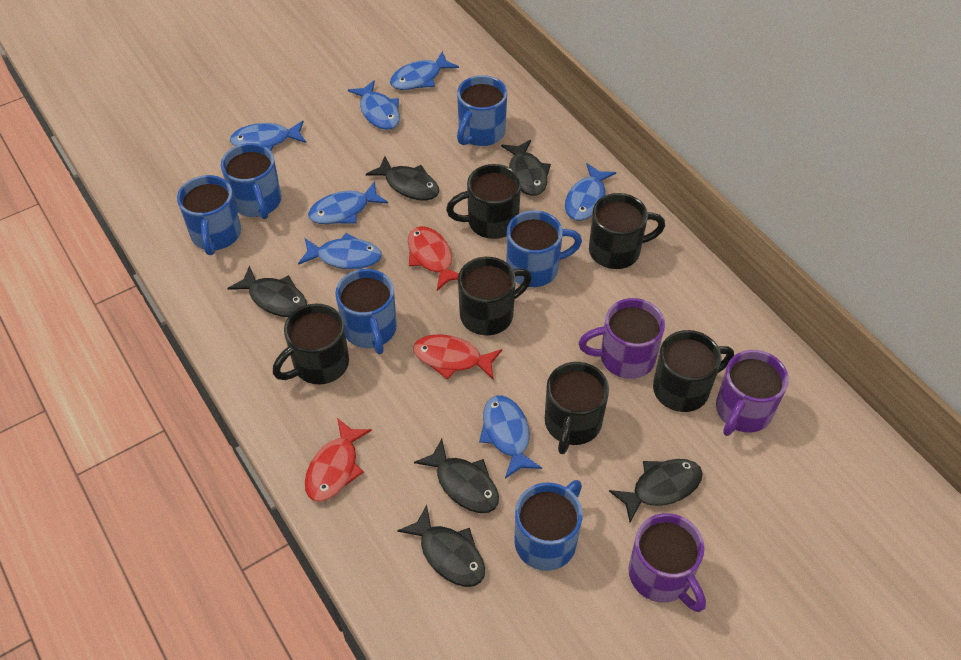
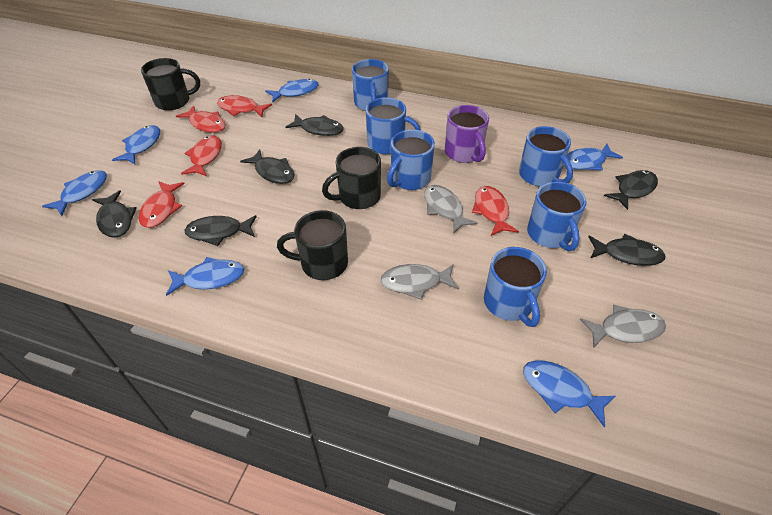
black mug: [273,304,349,384] [446,164,521,239] [458,257,532,335] [545,362,609,454] [589,193,665,269] [653,330,734,412] = 6 -> [141,58,200,111] [277,210,348,280] [322,147,381,209] = 3
blue fish: [230,121,306,151] [298,233,382,269] [308,181,388,224] [348,80,400,130] [390,51,459,90] [479,395,542,479] [565,163,616,221] = 7 -> [42,170,107,216] [112,125,160,164] [166,257,244,296] [265,79,319,102] [523,360,616,428] [567,144,623,171] = 6
grey fish: none = 0 -> [381,264,459,300] [424,185,478,234] [580,305,666,348] = 3
purple mug: [579,298,665,379] [629,513,706,612] [716,350,789,436] = 3 -> [445,105,489,163] = 1
red fish: [305,418,372,502] [408,226,459,291] [413,334,502,380] = 3 -> [139,181,185,228] [176,105,226,133] [181,135,222,176] [217,95,272,117] [472,186,519,236] = 5

